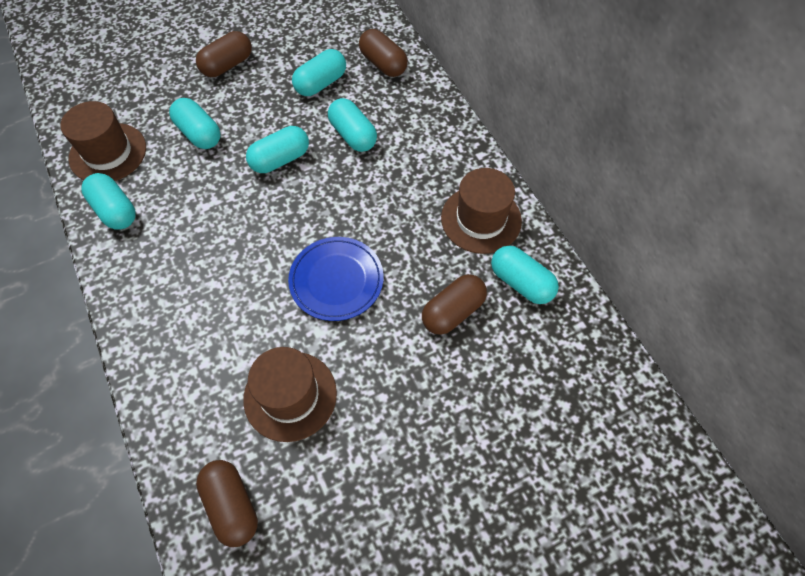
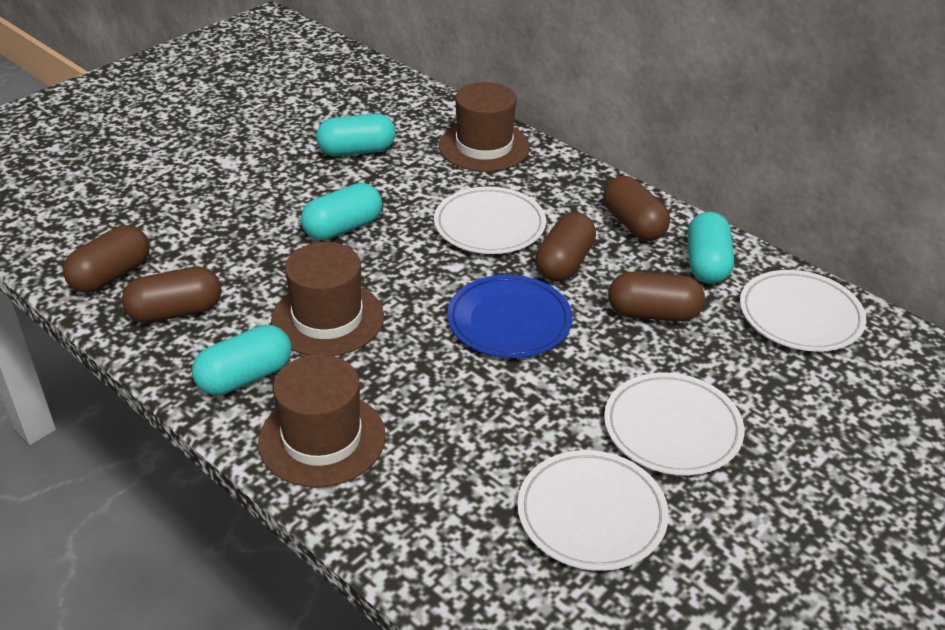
brown capsule: [196,31,252,77] [196,460,258,547] [359,29,408,77] [422,274,487,335] = 4 -> [63,225,150,293] [122,267,221,323] [535,212,596,282] [603,176,670,241] [608,272,705,321] = 5
turquoise capsule: [82,173,136,230] [169,98,221,149] [246,126,309,173] [292,49,346,96] [328,98,377,152] [491,246,559,304] = 6 -> [192,325,291,395] [301,183,382,240] [316,113,396,156] [687,212,734,284] = 4
white plate: none = 0 -> [434,186,546,254] [517,450,669,571] [604,372,744,475] [740,270,866,352] = 4

